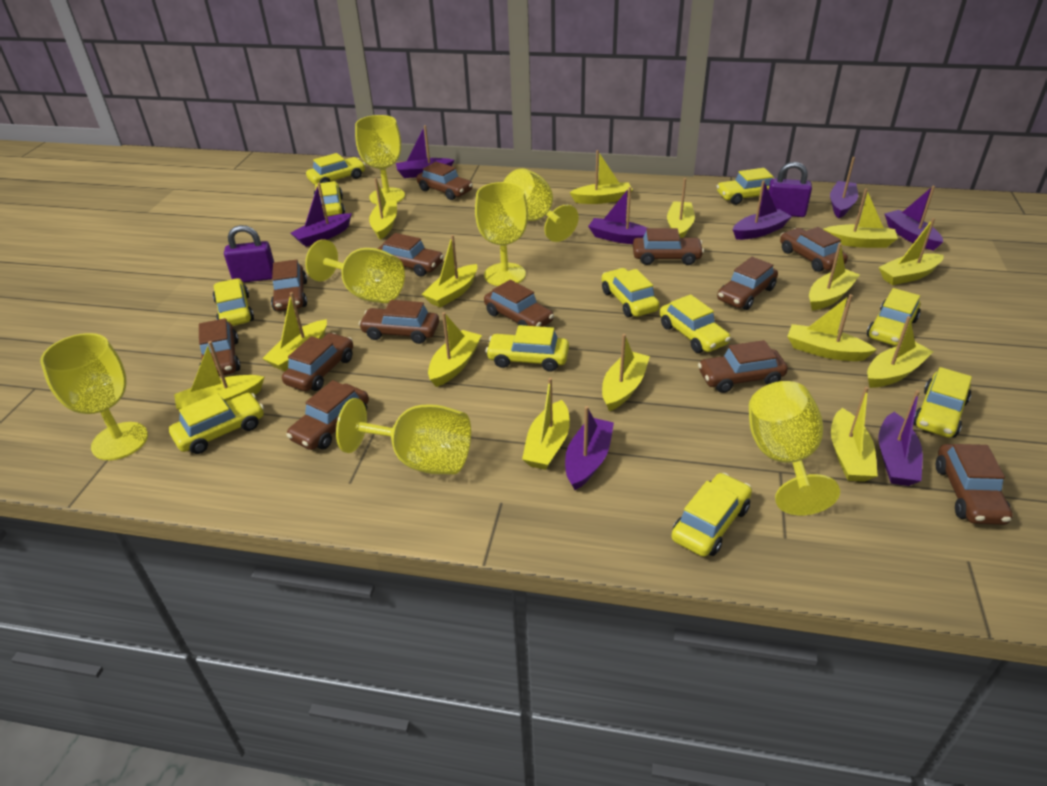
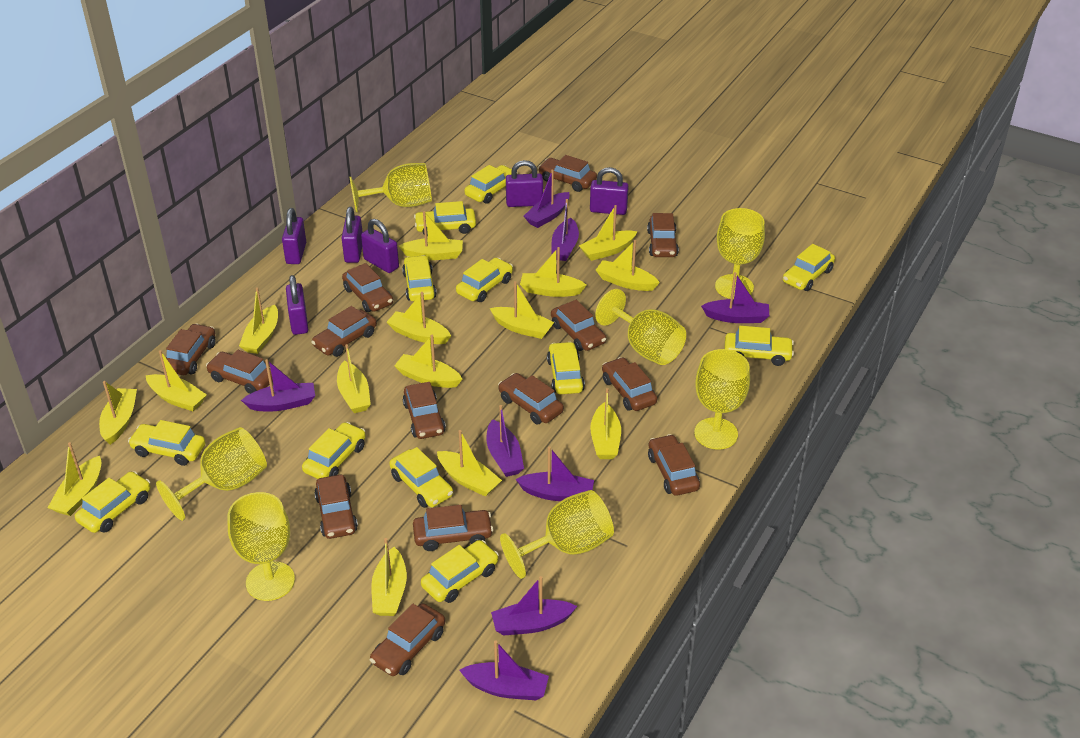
brown car: [199,318,241,376] [271,259,307,311] [282,333,353,391] [286,380,369,450] [359,300,439,344] [378,233,444,277] [417,162,473,200] [484,280,554,327] [633,228,704,265] [698,340,788,393] [717,257,778,310] [780,227,848,272] [936,444,1013,525] = 13 -> [166,323,216,375] [206,350,273,394] [311,306,377,357] [314,475,358,539] [342,263,393,312] [370,603,445,676] [403,382,446,439] [413,505,493,551] [498,373,564,424] [538,155,597,192] [551,300,606,351] [602,357,657,411] [647,213,679,257] [648,434,700,496] = 14
purple padlock: [224,225,274,283] [768,162,812,217] = 2 -> [282,208,306,264] [286,275,308,335] [342,207,363,263] [361,219,399,273] [506,160,543,207] [590,167,629,215] = 6
yellow car: [169,393,264,454] [213,278,254,326] [306,153,365,185] [314,181,345,217] [485,325,569,372] [602,268,660,317] [660,294,731,353] [671,473,752,557] [716,168,774,205] [867,288,920,346] [913,367,972,438] = 11 -> [75,471,150,533] [128,420,206,466] [302,422,366,479] [389,447,453,508] [402,255,437,301] [414,201,476,237] [421,540,499,603] [456,258,513,302] [464,165,512,204] [547,342,585,394] [724,326,794,366] [783,244,835,291] = 12

